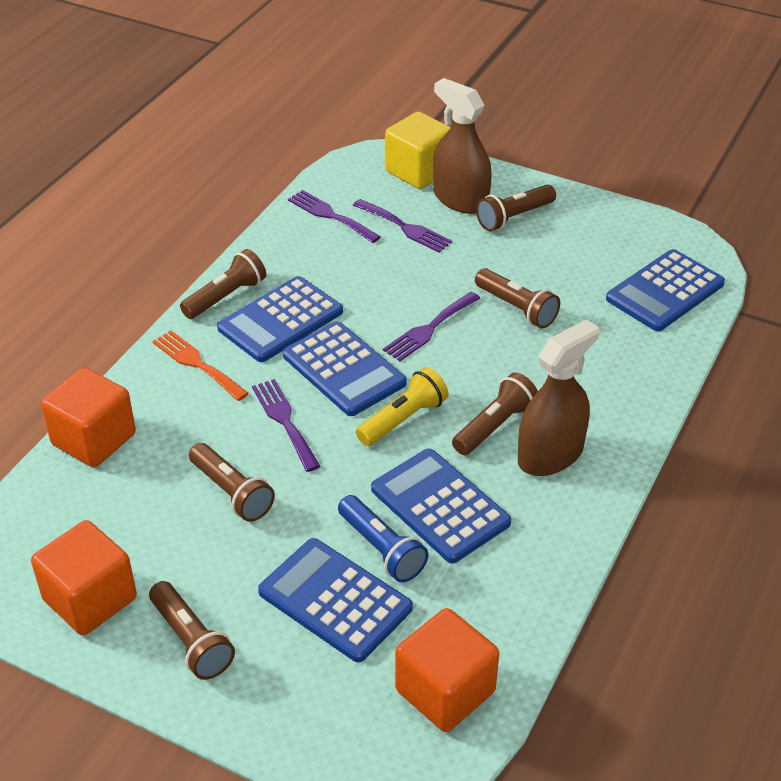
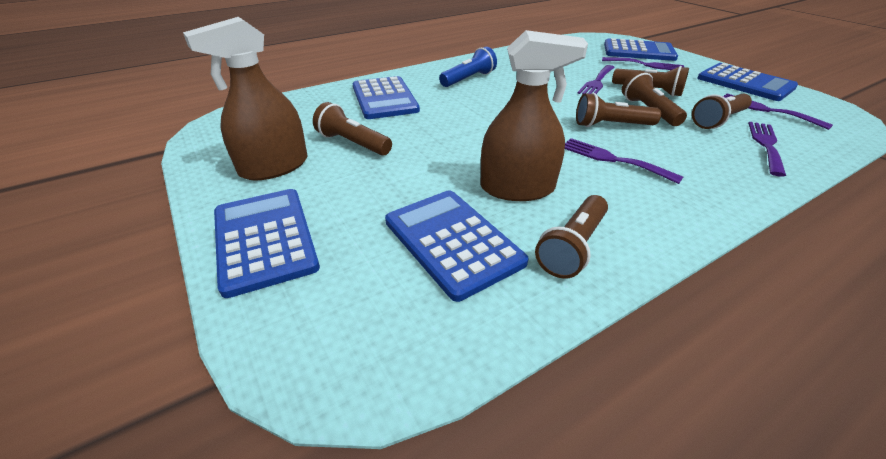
orange cube: [31,520,137,635] [41,368,136,467] [395,608,499,732] = 3 -> none = 0
orange fork: [152,330,249,401] = 1 -> none = 0
purple fork: [252,379,320,472] [288,190,381,243] [353,199,452,252] [383,292,480,361] = 4 -> [565,138,683,184] [577,65,615,95] [602,57,684,70] [723,94,833,130] [748,122,786,177] = 5
yellow cube: [385,111,451,189] = 1 -> none = 0
yellow flashlight: [356,367,449,446] = 1 -> none = 0

